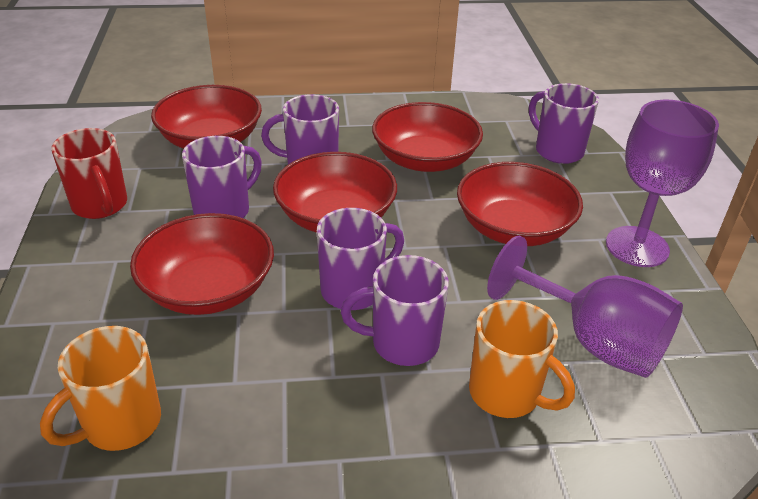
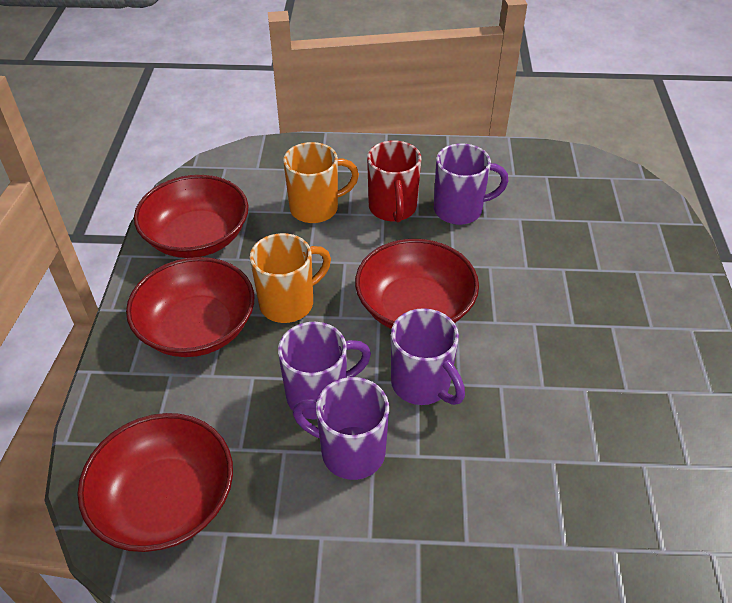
purple goblet: [487,236,683,378] [606,100,719,267] = 2 -> none = 0
purple mug: [182,136,262,218] [261,94,339,164] [317,208,404,310] [341,255,449,366] [529,83,599,164] = 5 -> [278,322,371,419] [293,377,389,480] [391,308,465,405] [434,143,509,225] = 4
red bowl: [130,213,274,315] [151,85,262,148] [273,152,397,233] [372,102,483,172] [457,162,583,246] = 5 -> [77,413,233,552] [126,257,254,357] [134,175,248,258] [355,239,479,329] = 4

